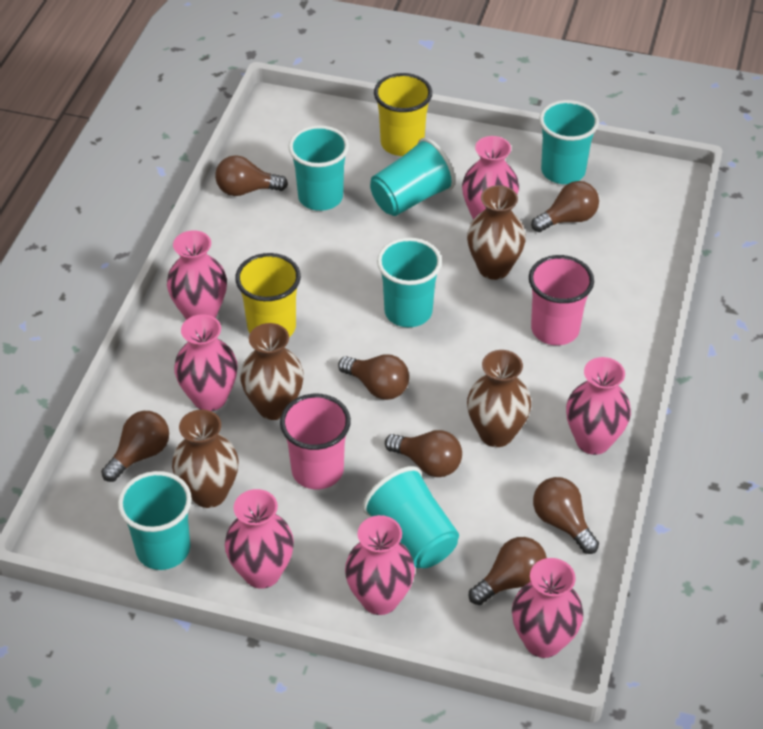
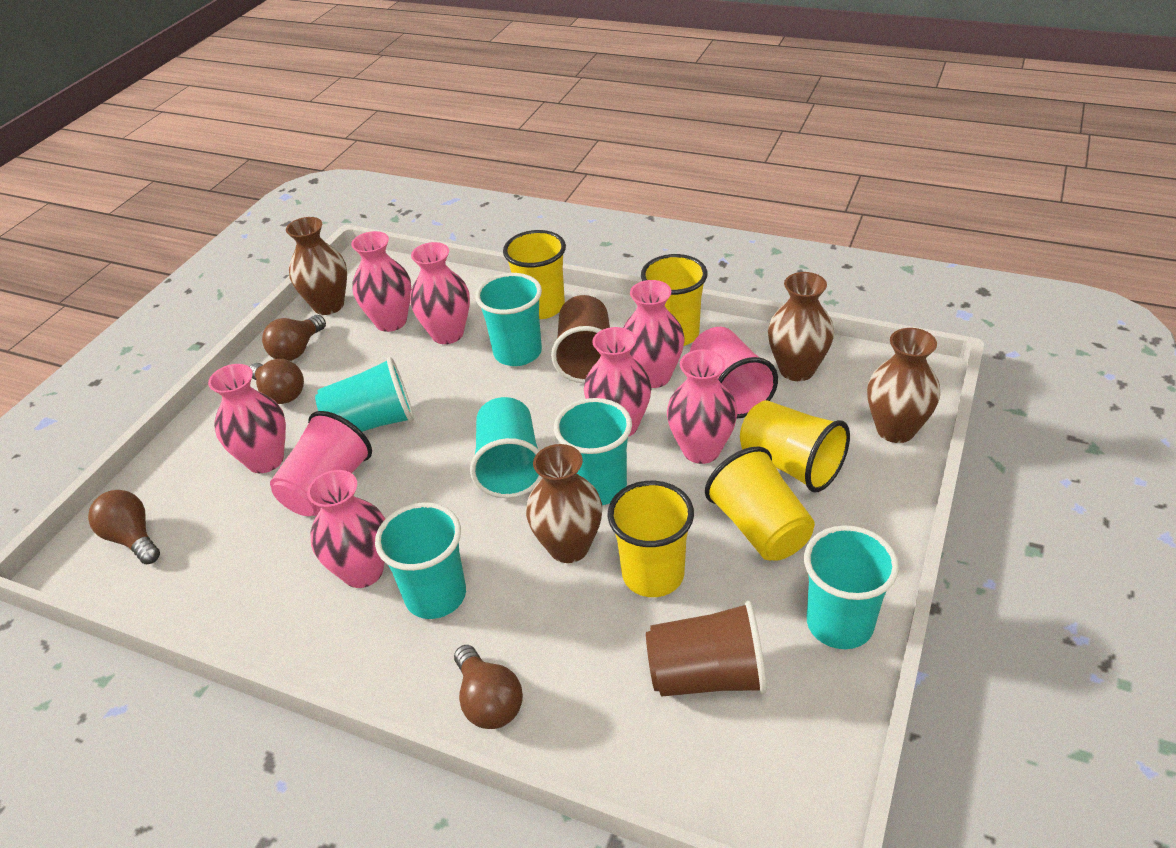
brown cup: none = 0 -> [551,295,610,383] [646,601,767,697] = 2
brown light bulb: [101,411,169,482] [215,155,288,196] [338,354,409,400] [385,430,462,477] [469,537,547,605] [531,181,599,232] [533,477,599,554] = 7 -> [88,490,160,564] [250,359,304,404] [262,315,326,361] [454,645,523,729] = 4
yellow cup: [235,253,301,337] [374,73,432,156] = 2 -> [503,230,566,319] [608,481,694,597] [641,254,708,346] [705,446,815,561] [740,400,850,492] = 5

